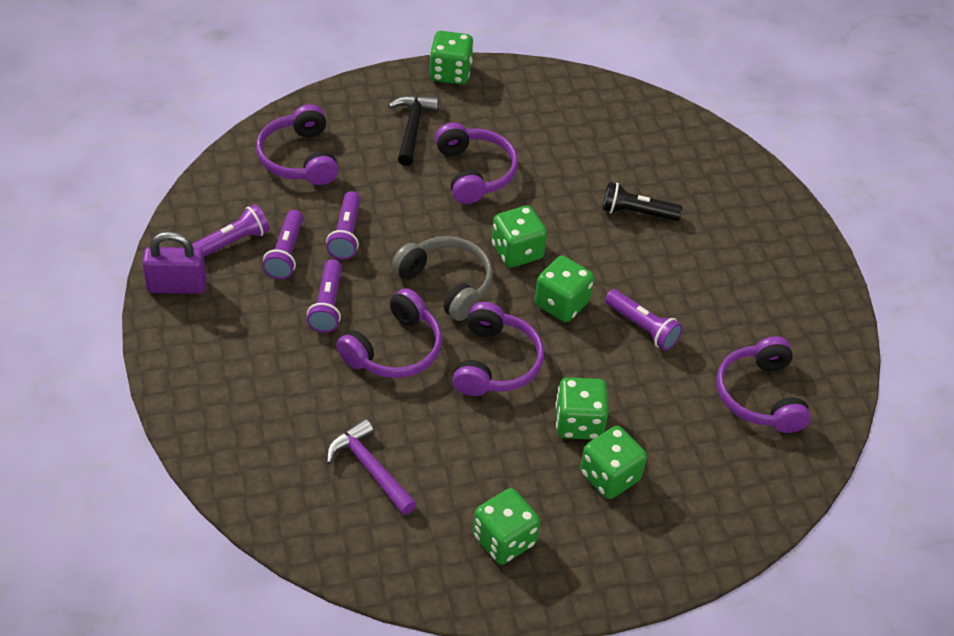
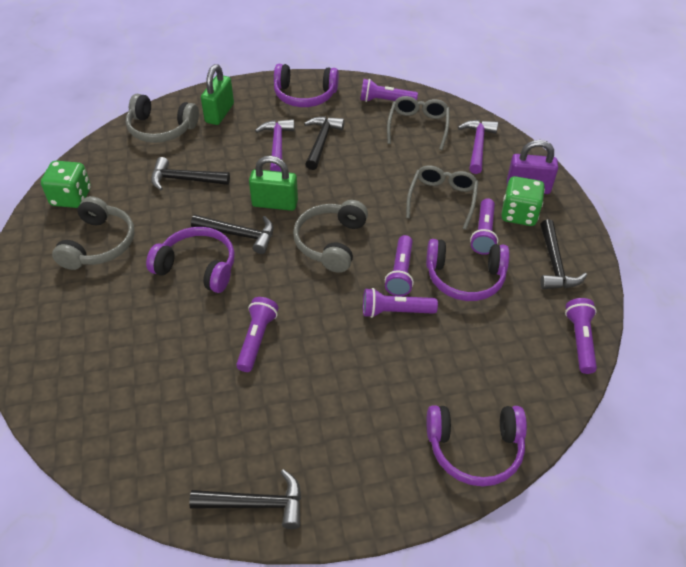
black flashlight: [602,182,683,221] = 1 -> none = 0
black hammer: [388,95,439,166] = 1 -> [151,157,230,191] [189,469,301,529] [191,215,274,254] [304,116,345,170] [540,220,587,289] = 5
green dice: [429,31,474,84] [473,488,540,564] [491,206,547,268] [534,256,594,322] [555,377,609,440] [580,426,647,499] = 6 -> [41,161,91,208] [501,176,545,226] = 2
green padlock: none = 0 -> [201,64,234,125] [249,156,298,211] = 2
grey glasses: none = 0 -> [387,96,450,150] [406,165,478,230] = 2
grey headphones: [392,236,493,321] = 1 -> [52,196,135,270] [126,94,199,143] [293,200,368,273] = 3
purple flashlight: [192,204,270,257] [262,210,303,279] [307,259,342,333] [326,191,360,260] [605,289,683,351] = 5 -> [236,297,278,372] [360,79,418,102] [363,288,438,318] [385,235,414,296] [470,198,498,255] [565,298,597,374] = 6
purple hammer: [327,419,417,515] = 1 -> [255,119,295,172] [458,120,498,174] = 2
purple headphones: [256,104,339,185] [336,288,442,378] [435,123,518,204] [453,302,544,396] [716,336,811,433] = 5 -> [146,227,235,293] [274,64,339,107] [426,239,509,301] [427,405,527,487] = 4

